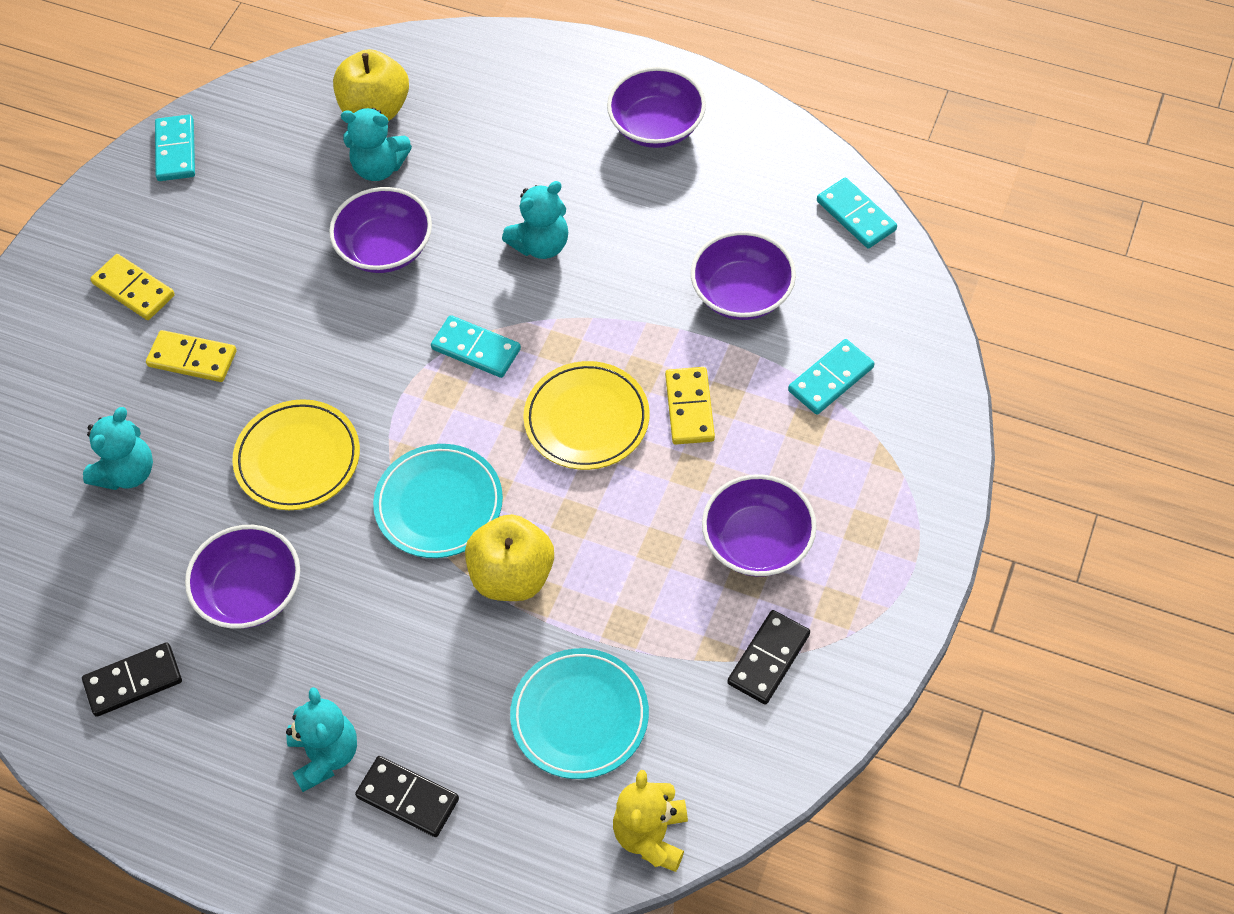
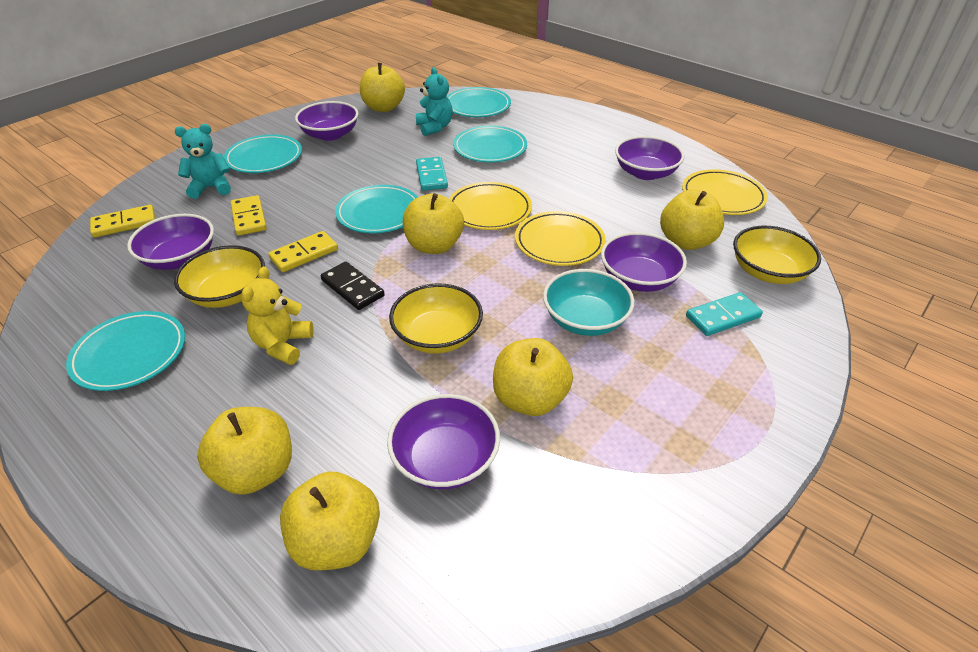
black domino: [82,642,182,717] [355,756,459,837] [728,610,810,704] = 3 -> [321,262,385,310] = 1
turquoise bowl: none = 0 -> [543,269,634,336] = 1
turquoise domino: [155,114,195,181] [431,315,521,378] [788,339,875,415] [817,178,897,248] = 4 -> [416,157,448,191] [686,292,763,336] = 2
turquoise plate: [373,444,503,558] [510,648,649,779] = 2 -> [66,311,185,391] [224,135,302,173] [335,185,418,233] [446,87,511,117] [453,126,527,162] = 5
turquoise teddy bear: [83,407,153,490] [286,687,357,792] [341,108,412,181] [502,181,568,259] = 4 -> [175,124,231,199] [416,67,453,136] = 2
yellow apple: [333,49,409,121] [465,514,554,601] = 2 -> [197,407,292,495] [280,471,380,570] [360,63,405,112] [403,193,464,254] [493,338,573,416] [660,190,724,250] = 6
yellow bowl: none = 0 -> [174,245,265,308] [389,283,483,354] [733,226,821,284] = 3
yellow plate: [232,399,360,510] [523,361,650,470] = 2 -> [449,182,532,230] [515,211,606,266] [682,169,768,215] = 3

